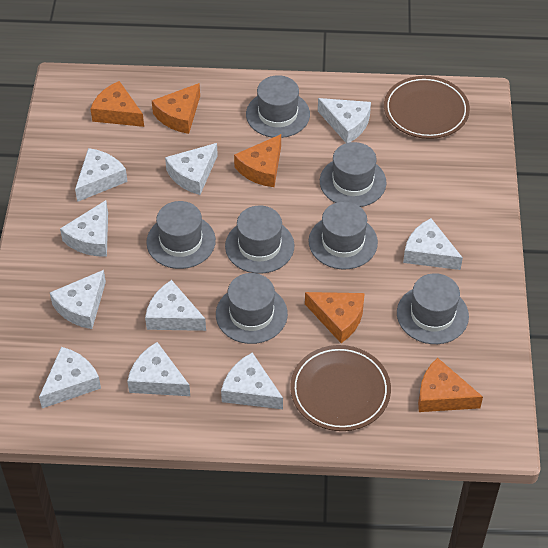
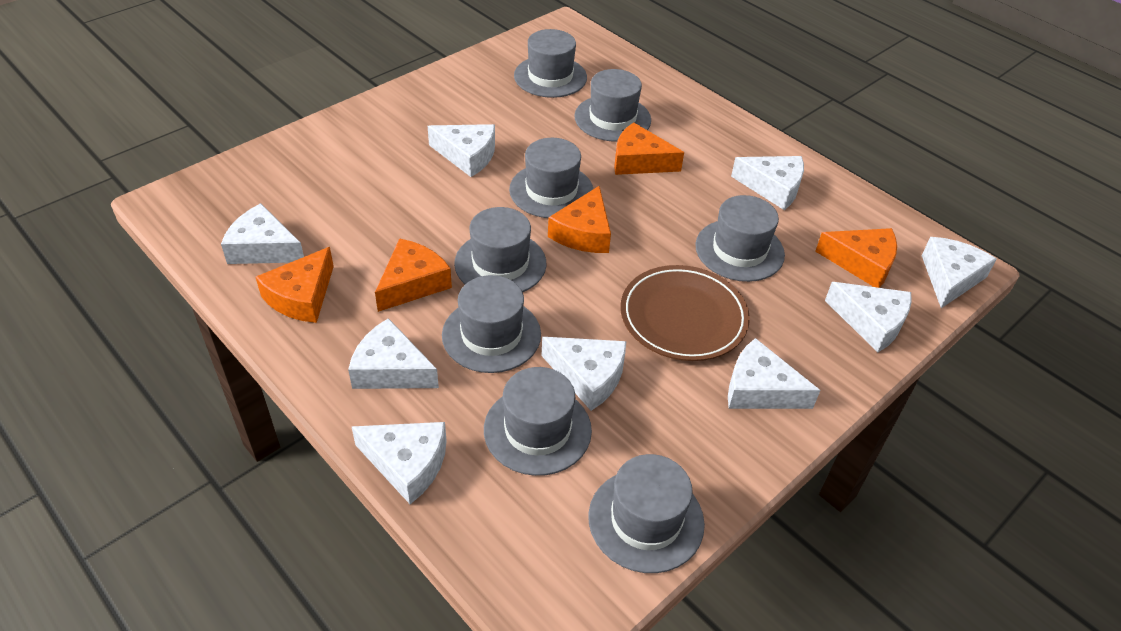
brown plate: [290,345,391,431] [384,76,470,139] = 2 -> [621,265,750,361] = 1
grey hat: [146,201,216,269] [216,273,288,344] [225,205,294,274] [246,75,310,138] [309,202,378,270] [320,142,387,207] [397,273,469,344] = 7 -> [442,275,541,373] [454,207,546,292] [484,367,592,476] [509,138,593,218] [514,29,587,98] [574,69,651,142] [588,454,705,573] [695,195,785,282] = 8
white cheese: [39,347,101,408] [50,270,106,329] [60,200,108,257] [75,148,128,202] [127,342,190,396] [145,280,206,331] [165,143,218,195] [221,353,283,409] [318,98,371,143] [403,218,463,270] = 10 -> [221,203,304,264] [348,318,439,389] [351,422,447,504] [428,124,495,177] [542,337,626,411] [728,338,821,409] [731,156,804,210] [825,282,912,352] [922,237,997,308] = 9

